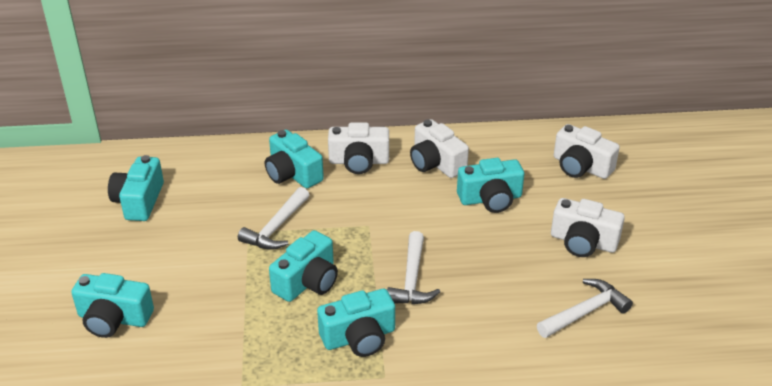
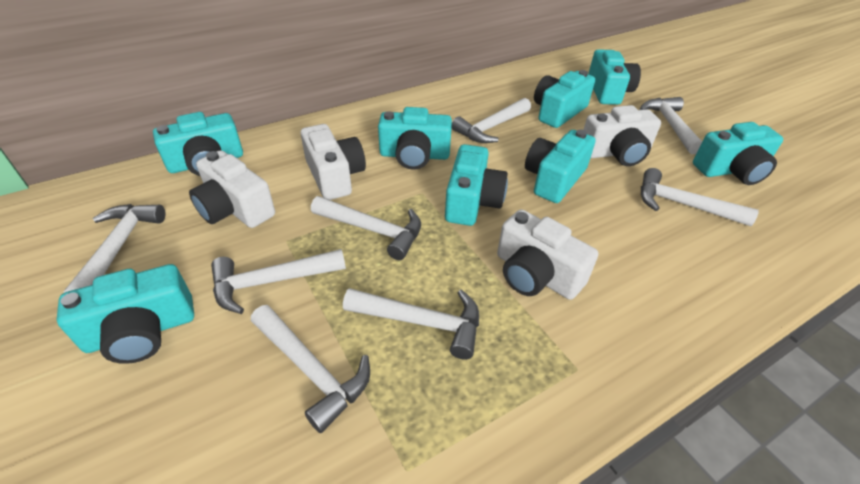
turquoise camera: [71,273,154,338] [108,155,164,221] [265,130,324,188] [269,230,338,302] [317,289,395,357] [457,158,524,213] = 6 -> [57,264,194,364] [153,112,243,176] [378,107,452,170] [445,144,508,226] [525,130,596,203] [534,70,595,128] [588,49,641,105] [693,122,783,185] = 8
white hammer: [238,187,309,250] [387,231,440,304] [537,279,633,338] = 3 -> [63,204,166,293] [211,249,346,314] [251,305,370,433] [311,196,421,260] [343,288,479,360] [452,98,531,143] [640,97,702,154] [641,168,759,226] = 8

